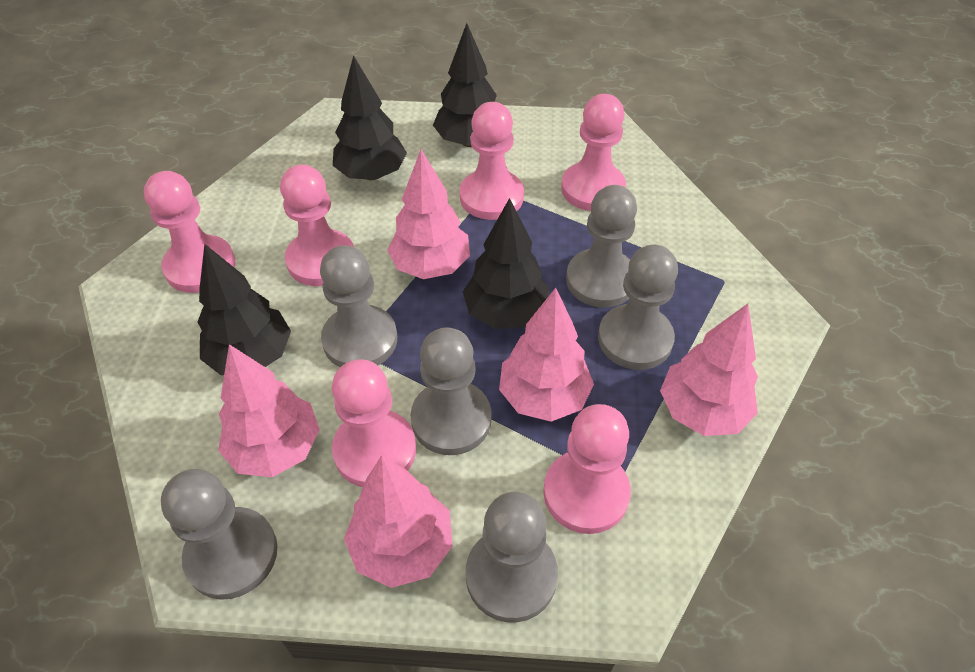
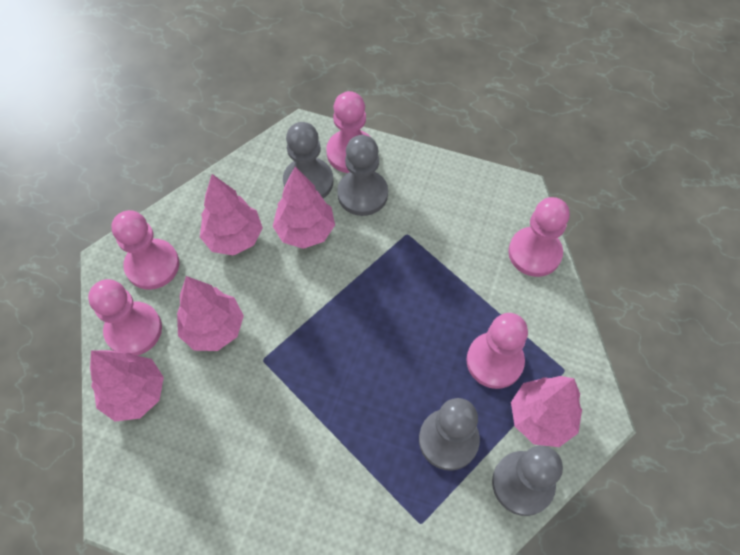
black tree: [198,244,291,375] [333,55,407,180] [433,23,497,147] [463,198,549,329] = 4 -> none = 0
grey pawn: [161,469,278,600] [320,245,397,367] [411,327,492,455] [466,492,558,623] [566,185,637,308] [598,245,678,370] = 6 -> [283,122,333,198] [337,135,388,216] [419,398,480,471] [492,446,563,516] = 4
pink pawn: [144,171,235,293] [280,164,354,286] [332,359,416,487] [460,102,524,220] [544,404,631,534] [561,94,626,211] = 6 -> [88,279,162,356] [112,210,179,290] [326,91,372,173] [466,313,528,389] [508,197,570,277] = 5

